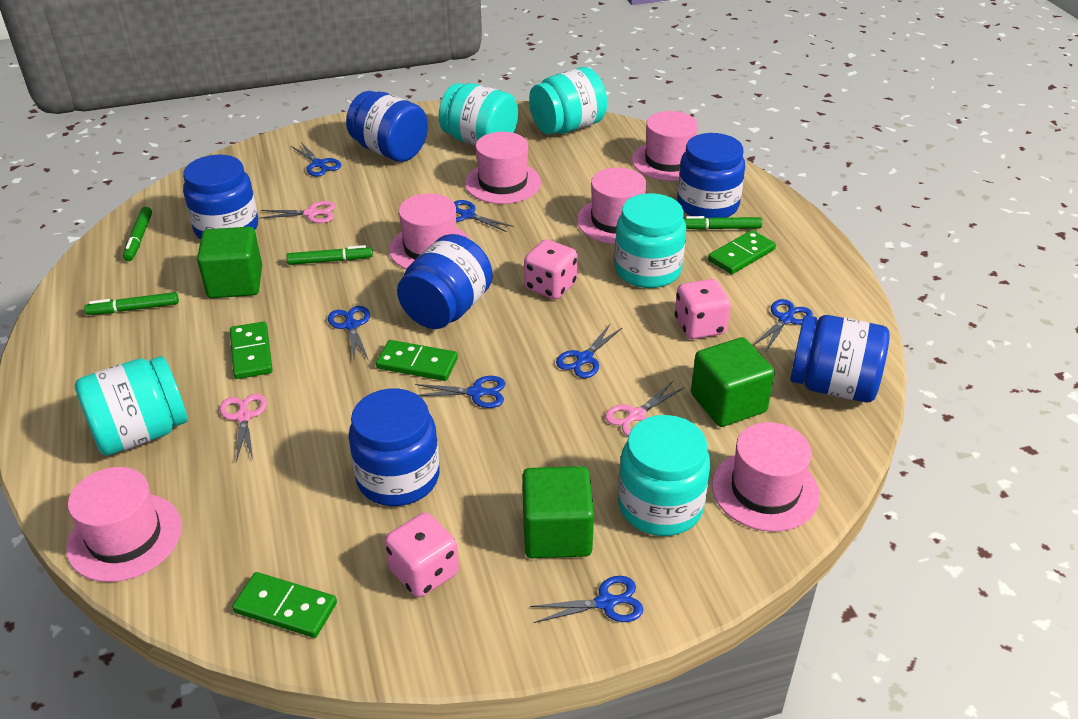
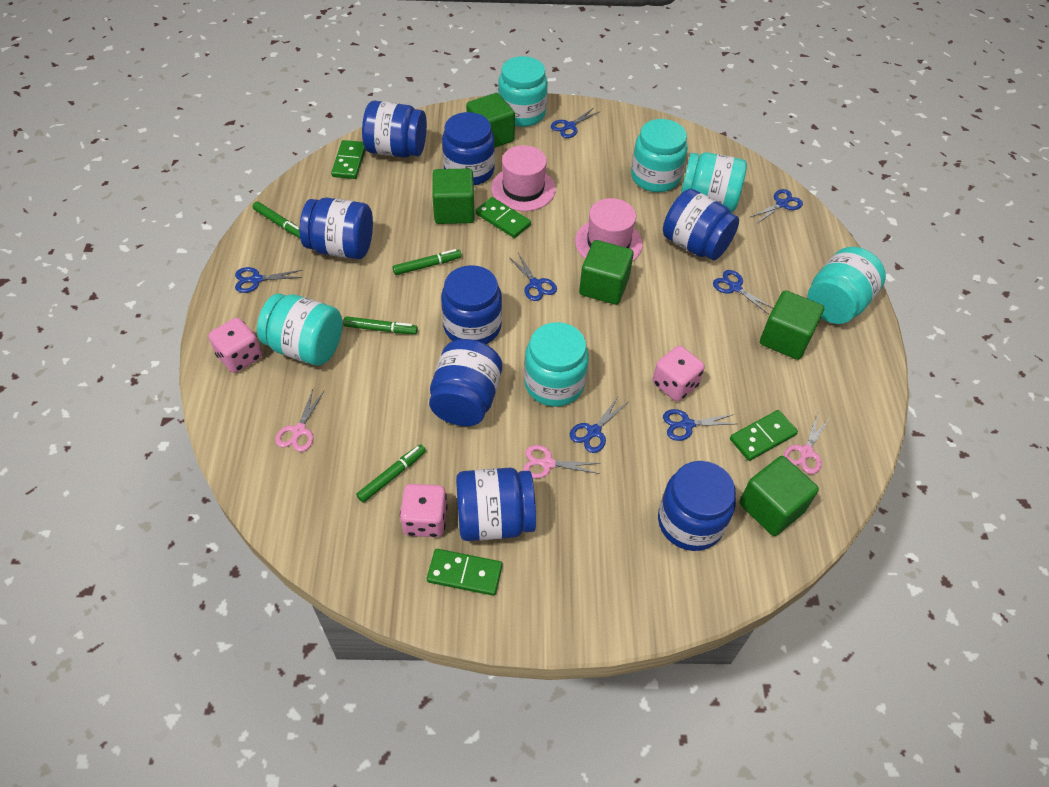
blue jar: [183,155,258,239] [346,91,428,162] [348,389,440,506] [397,234,493,329] [677,133,745,218] [790,315,890,402] = 6 -> [300,198,373,259] [362,101,427,158] [429,339,502,426] [441,265,502,344] [442,112,495,185] [456,468,536,541] [658,461,736,551] [663,189,739,260] = 8
green cube: [197,227,262,298] [522,466,594,558] [691,337,775,427] = 3 -> [432,168,475,224] [466,93,515,148] [579,240,634,305] [739,456,819,536] [760,290,824,360] = 5
pink hat: [66,467,182,582] [389,193,470,269] [465,132,541,204] [577,168,647,244] [632,111,698,181] [712,422,820,532] = 6 -> [491,145,556,211] [575,198,643,262] = 2
turquoise jar: [75,356,188,456] [439,83,518,146] [529,67,607,135] [615,193,686,288] [618,415,711,536] = 5 -> [257,294,343,365] [498,56,548,127] [524,322,589,407] [631,119,688,192] [681,152,747,212] [807,247,886,324] = 6

